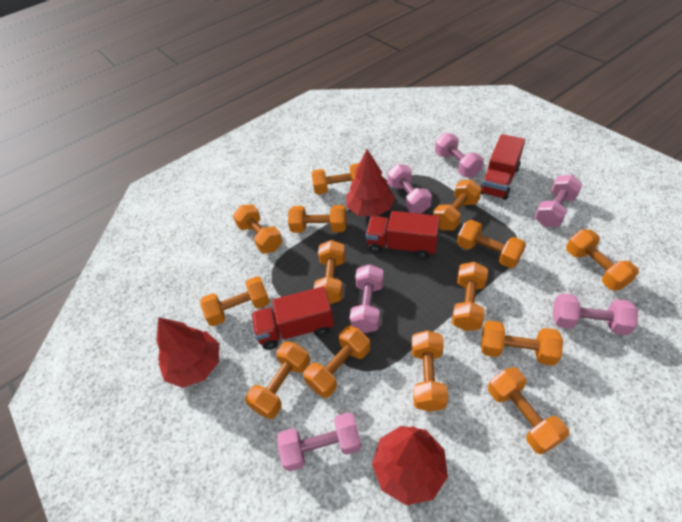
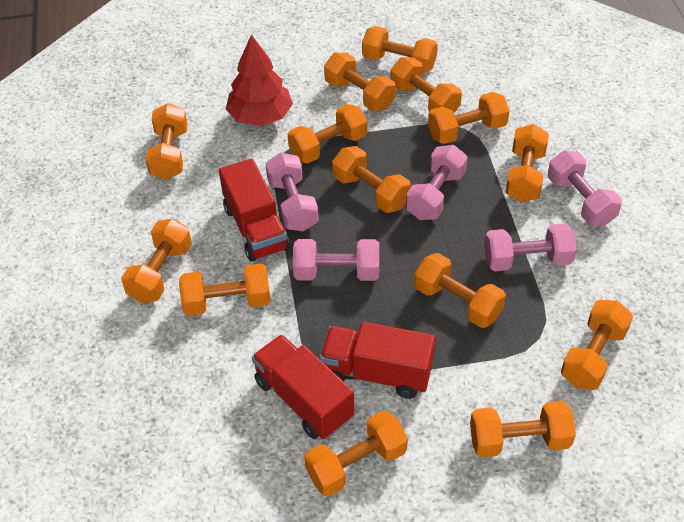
pink dumbbell: [277,412,362,471] [350,264,384,333] [387,164,432,214] [435,133,484,177] [535,175,583,227] [553,293,638,335] = 6 -> [266,152,319,231] [293,239,379,281] [406,145,468,220] [484,223,577,271] [548,150,622,226] = 5
red tree: [156,317,219,388] [346,149,395,217] [372,426,448,505] = 3 -> [226,34,293,126] = 1

